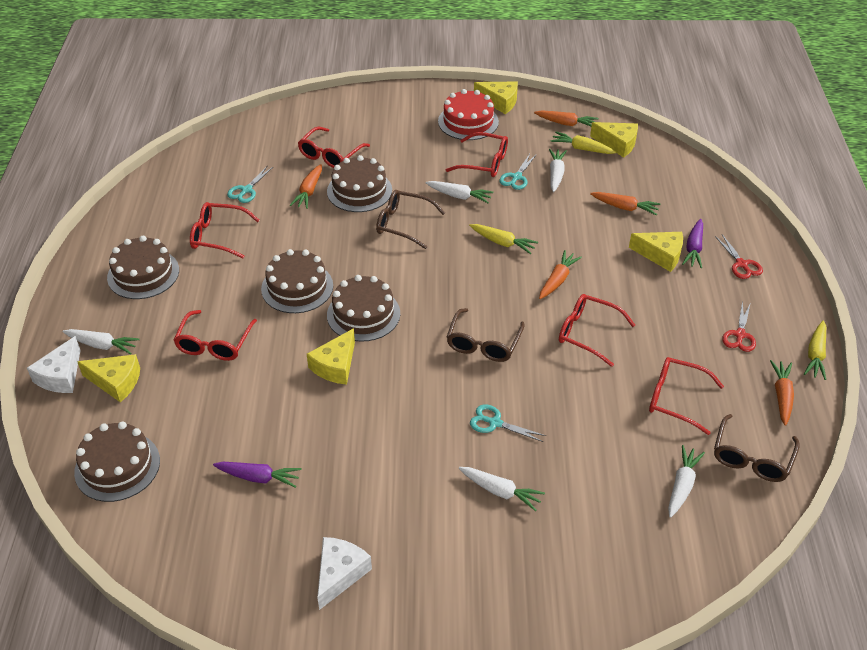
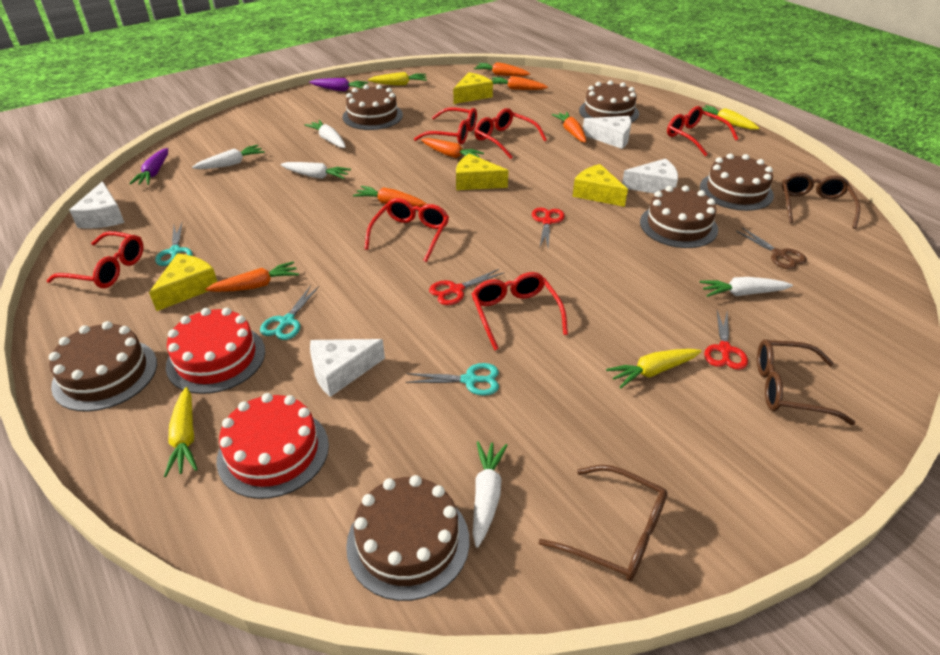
brown cake: [74,422,160,502] [107,236,179,299] [261,249,333,313] [327,155,392,212] [327,275,400,342] = 5 -> [49,321,157,412] [343,85,403,130] [346,475,469,601] [579,80,639,123] [640,186,718,248] [700,154,774,211] = 6
brown scissors: none = 0 -> [736,227,807,269] = 1
orange carrot: [290,164,322,209] [534,110,599,127] [539,250,582,299] [590,192,661,216] [770,360,794,426] = 5 -> [205,261,299,292] [353,186,427,207] [421,138,484,158] [474,62,530,76] [491,76,548,90] [552,112,586,143] = 6
red cake: [438,89,499,140] = 1 -> [166,308,265,394] [217,393,329,499] = 2
red scissors: [715,234,763,279] [722,301,756,352] = 2 -> [429,269,505,305] [532,207,565,247] [704,311,748,370] = 3
white cheese: [27,336,81,393] [317,537,372,610] = 2 -> [69,181,125,229] [310,339,385,397] [583,116,631,149] [622,158,678,194] = 4
yellow carrot: [469,224,538,254] [550,132,616,154] [804,321,826,380] = 3 -> [164,387,198,477] [368,72,427,85] [606,349,701,388] [701,105,759,130] = 4
yellow cheese: [77,354,140,403] [307,328,355,385] [474,82,518,114] [590,122,638,158] [629,232,683,272] = 5 -> [149,253,217,311] [453,72,493,104] [456,154,508,190] [573,164,628,207] = 4

